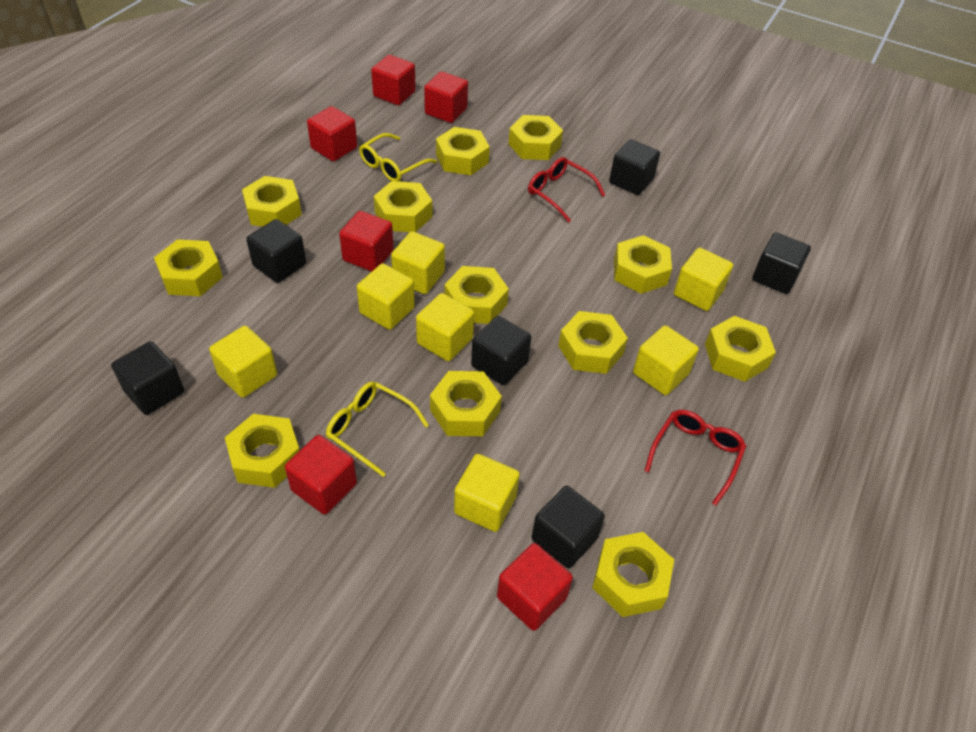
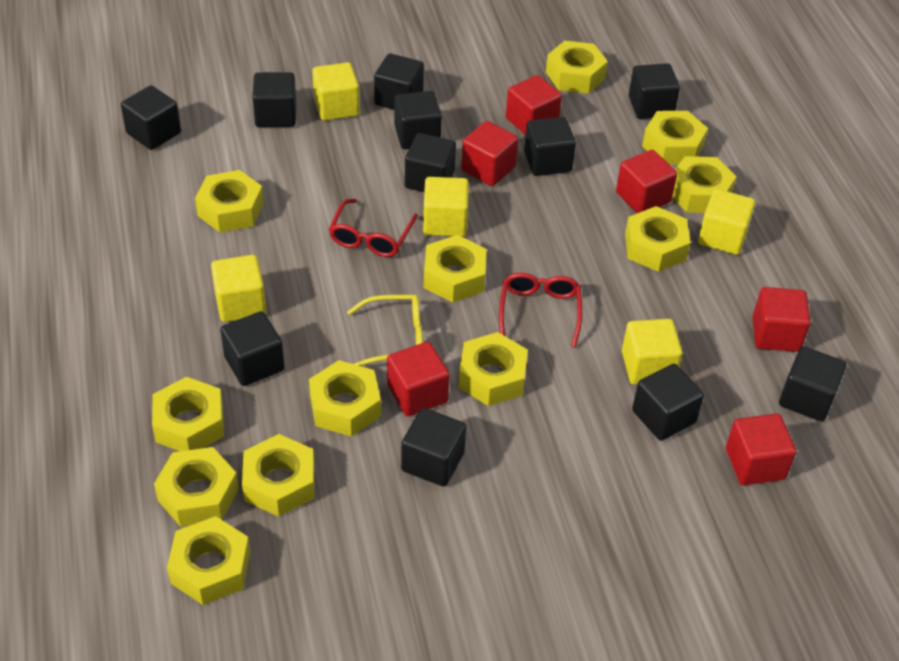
black cube: [111,341,184,415] [246,219,306,283] [471,316,531,385] [532,486,605,569] [609,139,660,195] [752,232,811,294] = 6 -> [121,85,181,150] [220,311,285,386] [252,72,296,127] [374,53,424,110] [394,91,442,149] [401,408,466,486] [405,133,456,192] [524,117,576,176] [629,63,680,119] [632,364,704,441] [779,346,846,421] = 11
yellow cube: [209,326,277,398] [357,263,415,330] [391,231,445,294] [416,293,474,361] [454,454,520,532] [633,325,699,395] [674,248,733,311] = 7 -> [211,255,266,322] [312,62,360,121] [423,177,469,237] [622,319,683,385] [698,189,755,255] = 5
yellow glasses: [326,382,429,477] [359,133,437,181] = 2 -> [347,295,423,366] = 1

